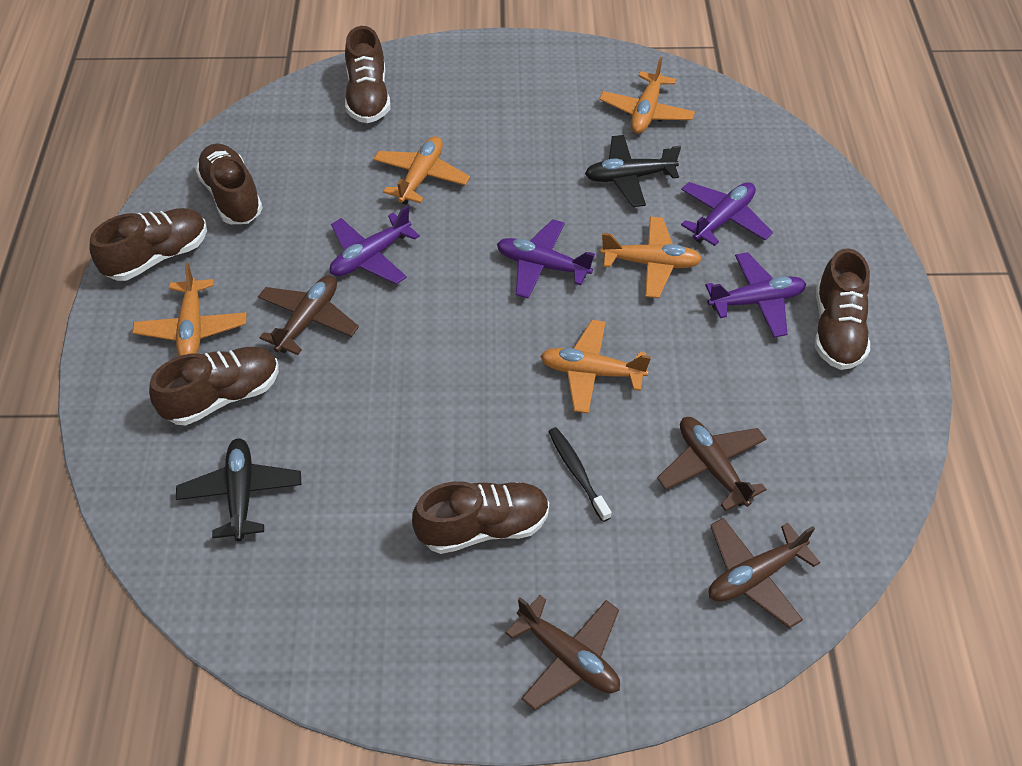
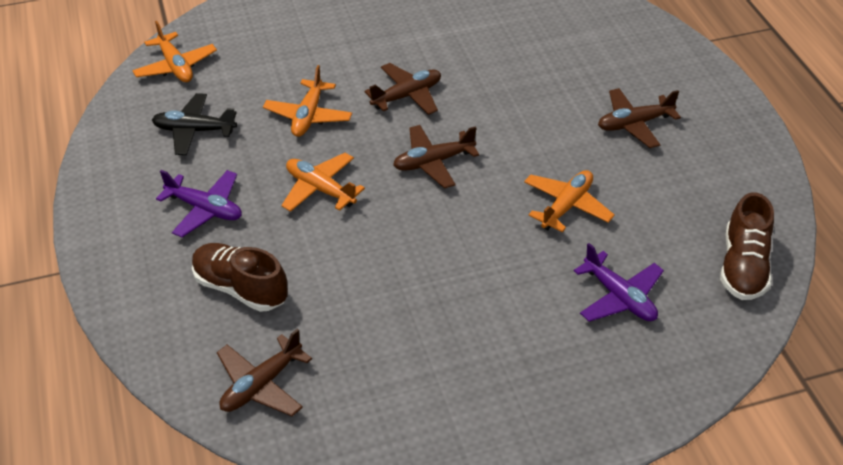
black plane: [176,438,301,541] [585,135,681,207] = 2 -> [152,93,237,155] = 1
black toothbrush: [548,427,611,522] = 1 -> none = 0
brown shoe: [90,208,207,281] [149,347,279,425] [195,143,263,224] [345,26,390,123] [412,481,549,554] [815,248,870,370] = 6 -> [192,243,288,312] [720,192,774,300] = 2
orange plane: [132,263,247,356] [373,136,470,205] [540,320,651,413] [599,57,695,133] [600,217,702,298] = 5 -> [132,21,217,82] [263,65,352,137] [281,153,365,212] [524,170,615,232] = 4
purple plane: [330,206,420,284] [497,219,595,299] [681,182,773,246] [705,252,806,338] = 4 -> [156,170,242,237] [574,243,664,322] = 2

